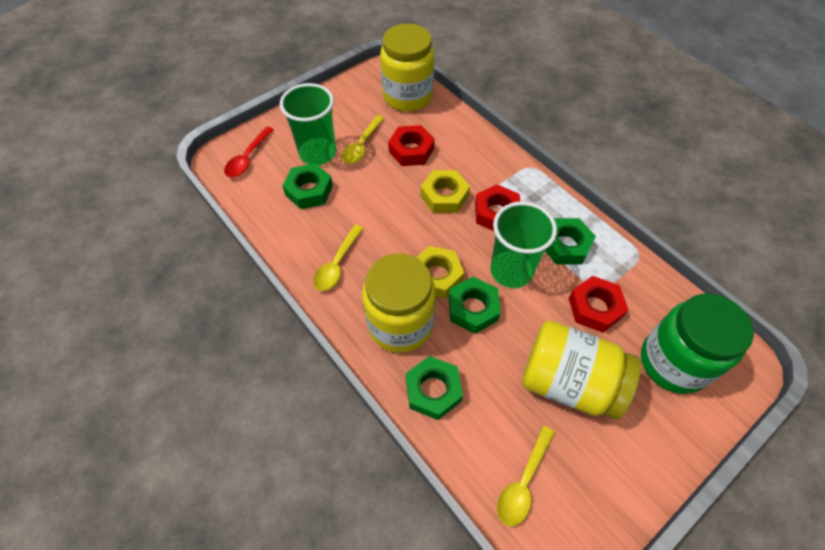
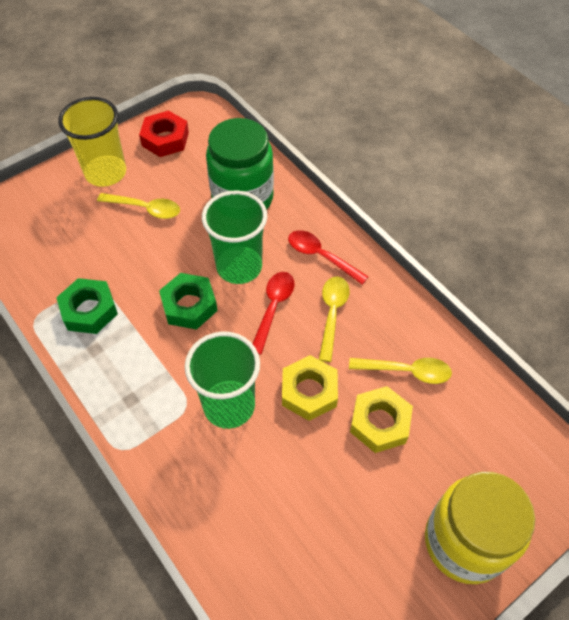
green nut: [282,163,333,209] [406,356,463,420] [449,277,501,334] [545,218,596,264] = 4 -> [56,278,118,334] [159,273,218,330] = 2
red nut: [388,125,435,166] [475,184,521,231] [569,276,628,333] = 3 -> [139,111,189,157] = 1
red spoon: [224,126,274,177] = 1 -> [252,272,295,355] [288,230,369,284] = 2
yellow cup: none = 0 -> [58,97,126,187] = 1
yellow jar: [362,253,436,353] [380,24,434,112] [522,321,641,419] = 3 -> [425,472,535,584] = 1

